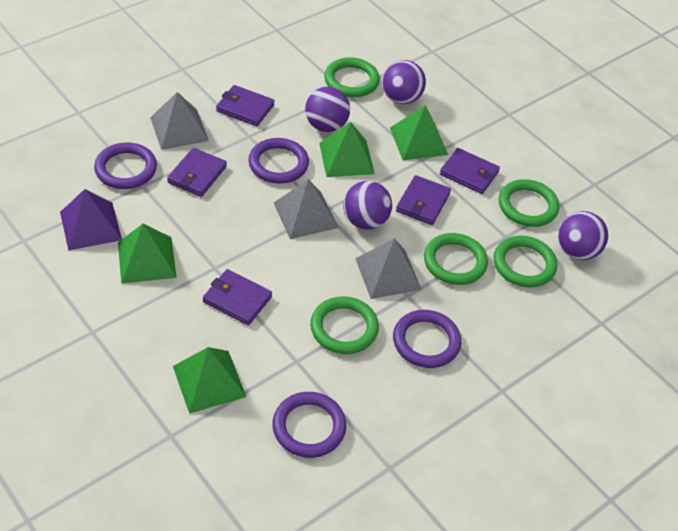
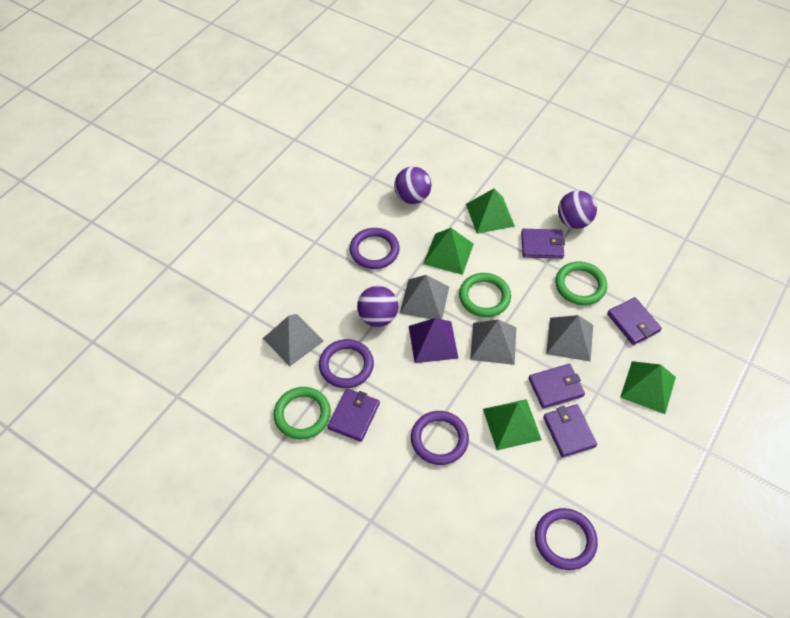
green ring: [310,296,379,354] [324,57,380,97] [424,233,488,285] [493,236,557,287] [499,179,559,227] = 5 -> [274,387,331,439] [459,273,511,317] [555,262,607,305] = 3
grey pyramid: [150,92,209,150] [274,179,338,239] [355,238,422,299] = 3 -> [263,314,324,367] [400,275,449,319] [470,320,516,365] [546,315,593,362] = 4
purple ball: [305,86,350,132] [343,181,392,230] [382,60,426,104] [558,211,608,260] = 4 -> [357,286,398,327] [394,167,431,204] [558,190,597,229] = 3

